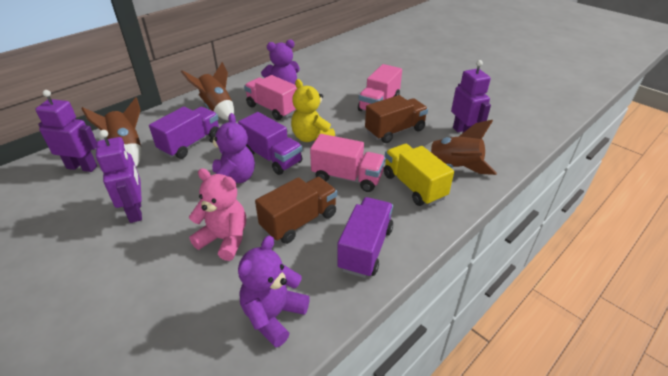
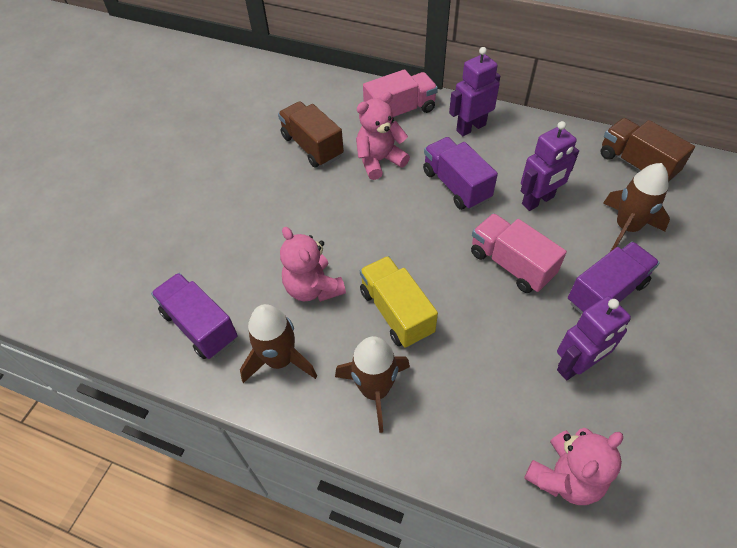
pink teddy bear: [189,168,246,261] = 1 -> [280,227,346,302] [356,92,410,180] [524,428,623,505] = 3
pink truck: [244,75,297,120] [310,134,385,192] [358,64,402,111] = 3 -> [363,69,438,125] [471,213,567,293] = 2
purple teddy bear: [210,113,255,183] [238,236,310,347] [261,40,300,84] = 3 -> none = 0
yellow teddy bear: [291,79,335,142] = 1 -> none = 0

